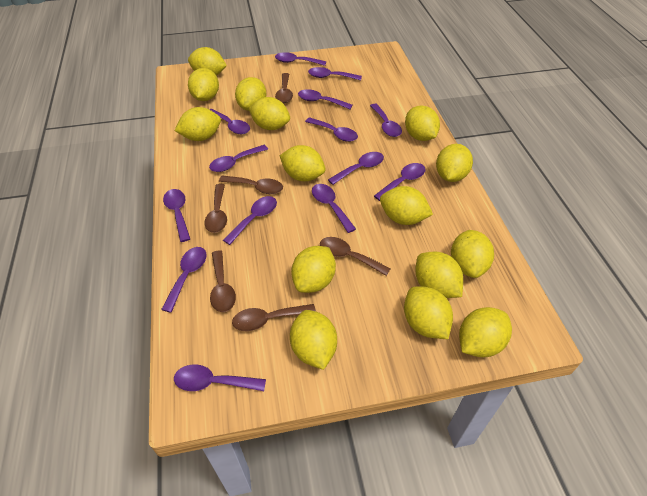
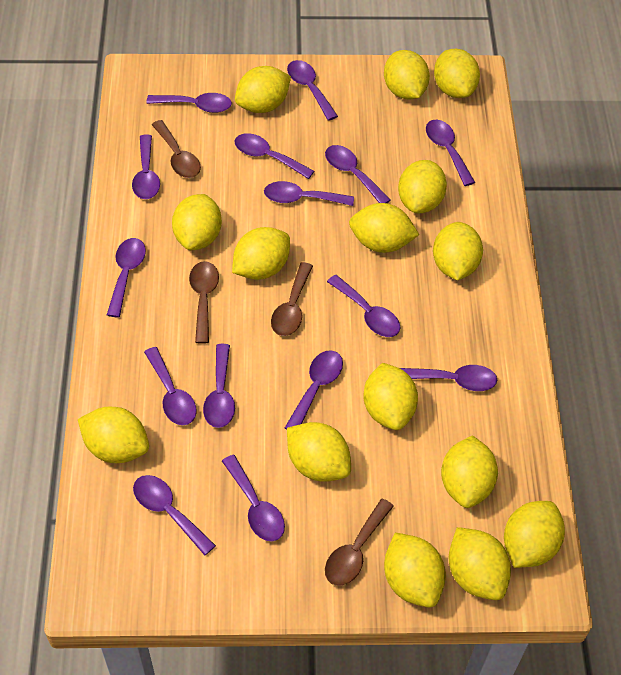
brown spoon: [205,184,227,233] [210,251,236,312] [219,175,283,194] [232,304,316,331] [275,73,293,103] [320,237,391,276] = 6 -> [152,120,201,178] [189,261,219,344] [271,262,313,336] [325,498,394,586] = 4
purple spoon: [161,247,207,313] [163,189,190,242] [174,364,266,391] [209,109,250,134] [209,145,268,172] [223,196,277,245] [275,52,326,66] [298,89,352,109] [305,117,358,142] [308,67,362,81] [312,184,356,233] [328,152,384,185] [370,104,402,137] [374,163,425,201] = 14 -> [107,238,146,318] [132,134,160,199] [133,475,216,555] [144,347,197,425] [146,93,232,113] [203,344,235,428] [222,455,285,541] [234,133,314,179] [264,181,354,206] [285,350,343,430] [287,60,338,121] [325,145,391,203] [327,275,400,337] [400,365,497,391] [426,120,475,186] = 15

